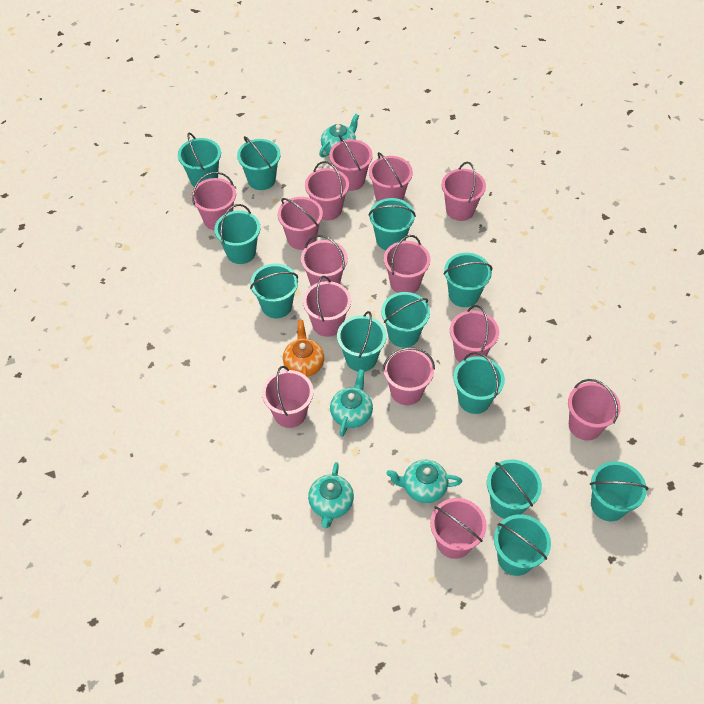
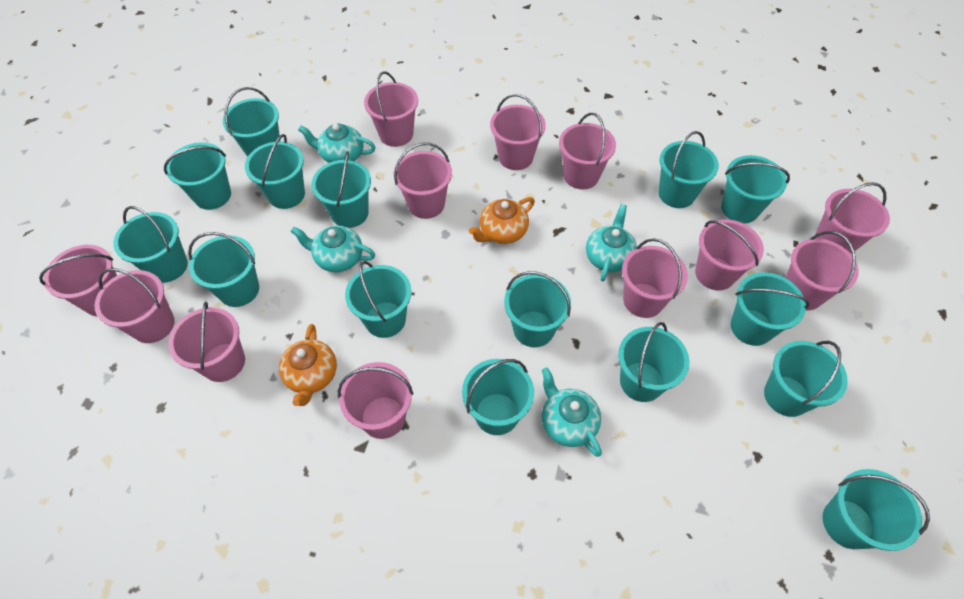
orange teapot: [283,320,324,377] = 1 -> [279,324,337,406] [469,197,535,244] = 2
pink bucket: [191,172,236,230] [262,366,314,428] [278,197,323,250] [301,235,348,286] [303,276,351,337] [305,161,349,220] [329,135,373,191] [369,152,413,202] [382,347,435,405] [384,235,431,293] [430,498,487,559] [442,162,486,221] [450,305,499,363] [568,379,621,440] = 14 -> [39,245,117,316] [94,268,175,343] [168,302,245,382] [338,362,413,439] [364,71,418,147] [394,142,452,219] [490,94,546,170] [559,113,616,189] [622,238,688,318] [695,219,764,290] [785,231,859,310] [815,182,890,254] = 12
turquoise bucket: [178,132,221,187] [214,204,260,264] [237,136,281,190] [250,264,298,318] [337,311,386,372] [369,198,416,250] [381,292,430,348] [443,253,492,307] [453,352,505,414] [487,459,542,519] [494,515,551,576] [590,461,648,521] = 12 -> [113,206,188,283] [164,142,231,210] [188,232,259,307] [223,87,281,157] [245,134,305,209] [311,151,371,228] [345,261,411,338] [462,359,534,435] [504,271,571,347] [618,322,690,402] [659,131,719,208] [721,155,790,224] [731,272,809,346] [764,341,848,417] [823,469,930,551] = 15

